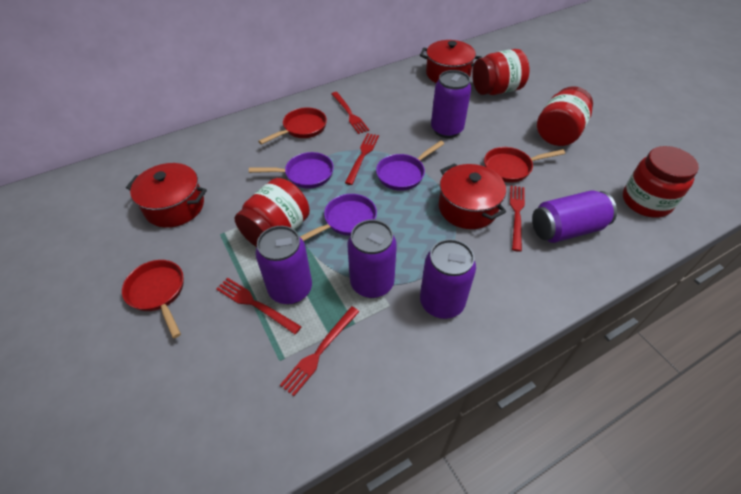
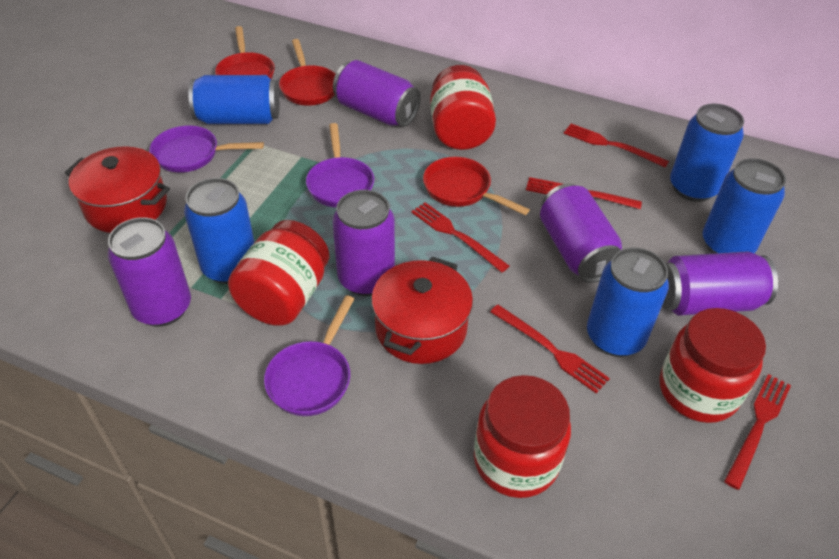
blue can: none = 0 -> [184,178,255,284] [189,75,279,124] [587,248,669,357] [670,104,744,202] [702,158,786,254] = 5
red pot: [126,163,207,228] [420,40,482,83] [439,163,506,229] = 3 -> [65,146,170,233] [371,257,473,364] = 2

